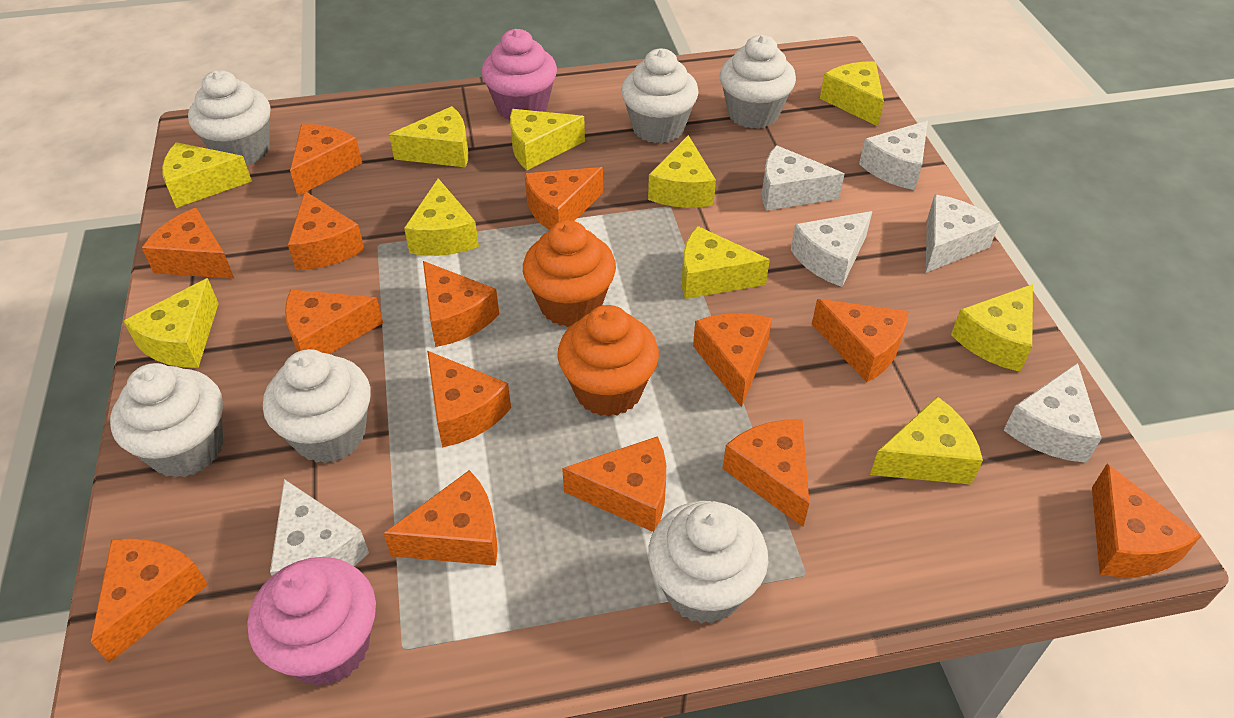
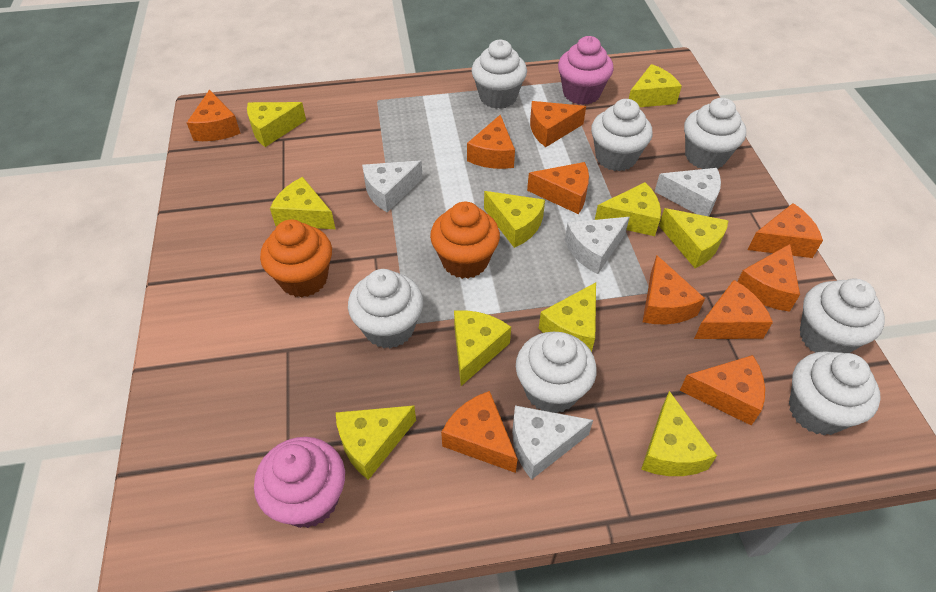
orange cheese: [91,539,208,663] [142,208,234,279] [285,289,383,354] [288,191,365,270] [290,124,362,196] [383,470,498,566] [423,261,499,347] [427,351,511,448] [525,167,603,230] [562,436,666,532] [693,313,772,408] [723,419,809,527] [812,299,909,382] [1092,464,1201,577] = 14 -> [187,90,241,141] [441,391,517,473] [467,115,515,169] [527,162,589,214] [530,101,586,147] [643,255,705,324] [679,355,765,425] [694,280,773,339] [737,244,800,312] [748,203,823,258] = 10
white cheese: [270,479,369,576] [762,145,845,211] [791,211,872,287] [859,121,928,190] [926,195,999,273] [1004,363,1102,463] = 6 -> [362,161,423,212] [512,406,593,480] [565,217,630,274] [654,168,721,217] = 4
white cupcake: [110,363,223,478] [188,70,270,165] [263,349,371,463] [621,49,699,144] [648,501,768,624] [720,35,796,129] = 6 -> [348,269,423,349] [472,40,527,109] [516,332,597,413] [591,99,653,171] [684,98,746,169] [789,351,881,435] [800,278,885,353] = 7

